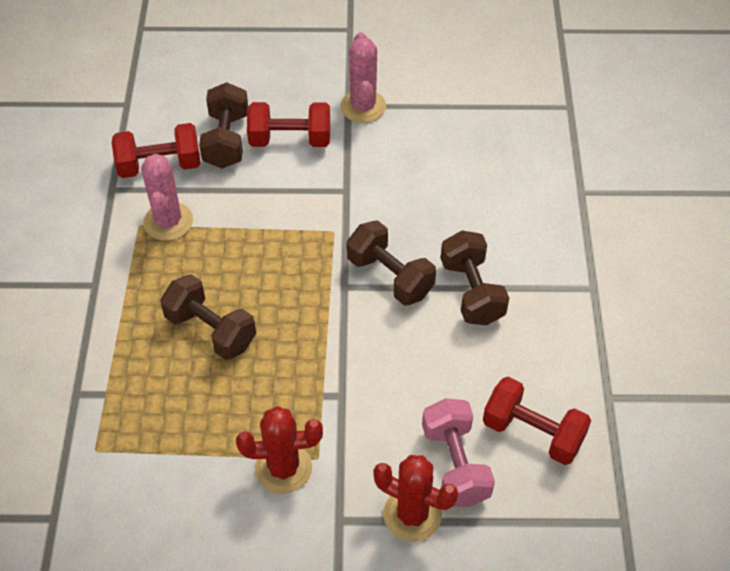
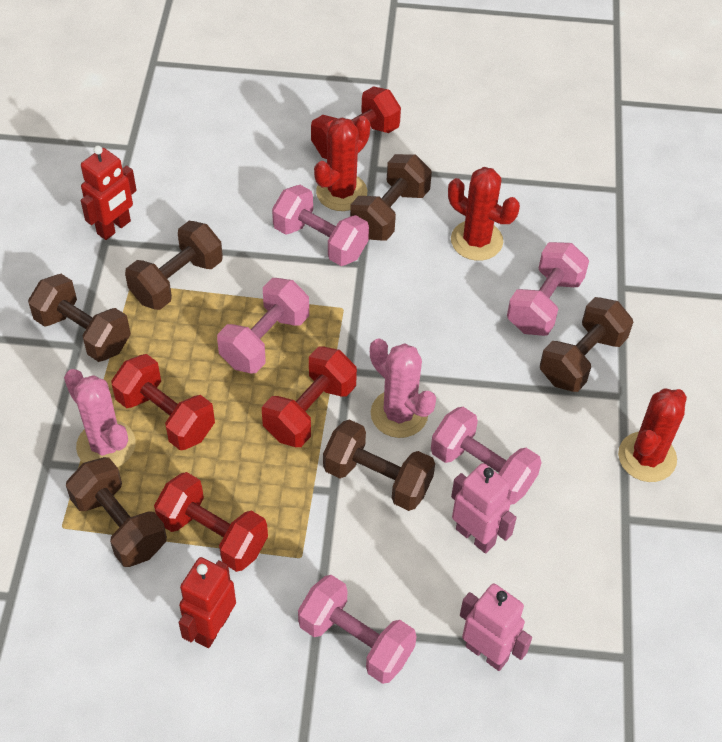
brown dumbbell: [160,274,256,360] [199,82,248,168] [347,220,436,306] [441,231,509,325] = 4 -> [28,274,131,362] [66,457,167,567] [125,221,223,310] [323,420,435,511] [350,154,432,241] [540,297,633,392] = 6
pink dumbbell: [422,398,495,507] = 1 -> [217,278,309,373] [272,185,369,266] [298,575,417,684] [431,407,542,505] [507,242,589,336] = 5
pink robot: none = 0 -> [451,463,517,553] [460,583,532,671] = 2
red cactus: [236,406,323,494] [373,455,458,542] = 2 -> [314,116,371,211] [448,167,520,261] [618,389,687,482] = 3
red dumbbell: [112,123,201,178] [247,102,330,147] [483,377,591,465] = 3 -> [111,354,215,450] [154,472,268,572] [262,347,357,447] [311,86,401,159] = 4
red robot: none = 0 -> [81,146,137,240] [178,557,236,648] = 2

